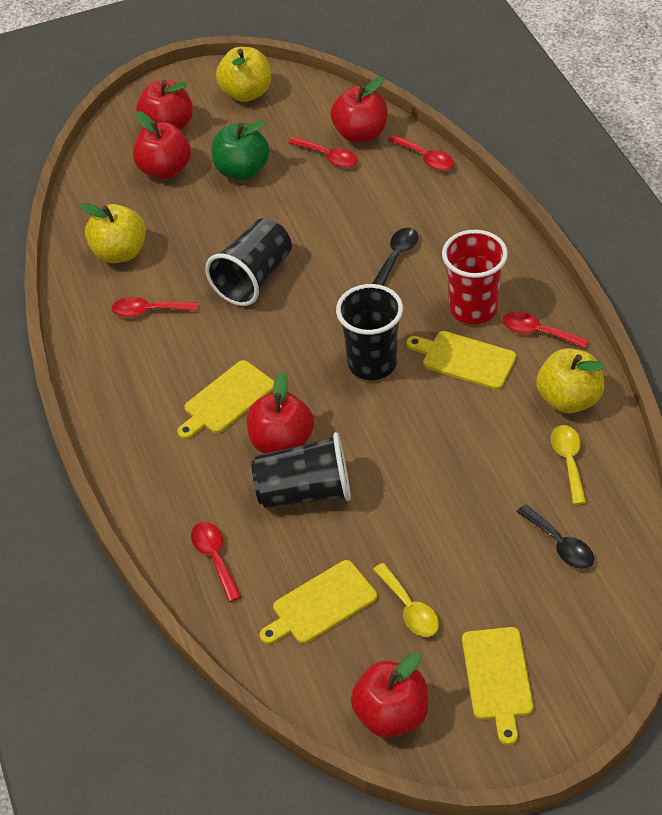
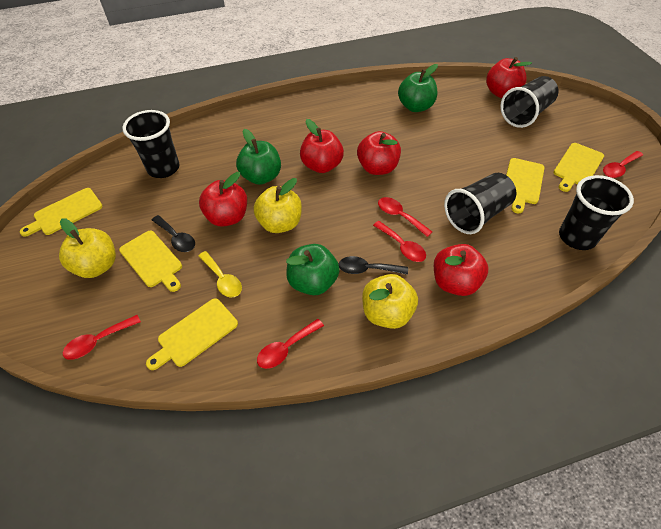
black cup: [205,218,292,306] [251,432,351,508] [336,284,403,380] = 3 -> [122,110,180,178] [444,173,516,234] [500,76,558,128] [559,175,634,250] = 4
green apple: [212,120,270,180] = 1 -> [236,129,281,185] [286,244,340,295] [398,64,438,112] = 3
red cup: [442,230,508,325] = 1 -> none = 0
yellow cutting board: [177,360,274,439] [260,560,377,644] [406,331,516,390] [462,627,533,745] = 4 -> [20,188,103,237] [119,230,182,292] [146,298,238,370] [506,158,544,213] [553,143,604,192] = 5
yellow spoon: [373,563,439,637] [551,425,586,505] = 2 -> [199,251,242,298] = 1

